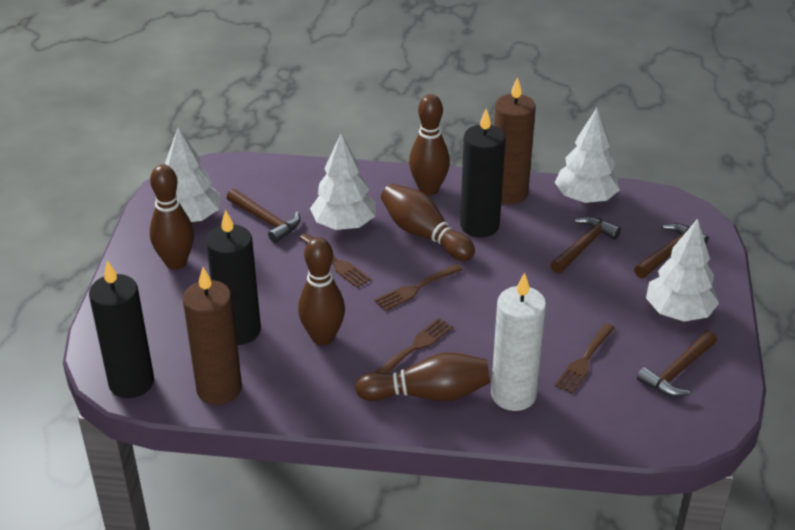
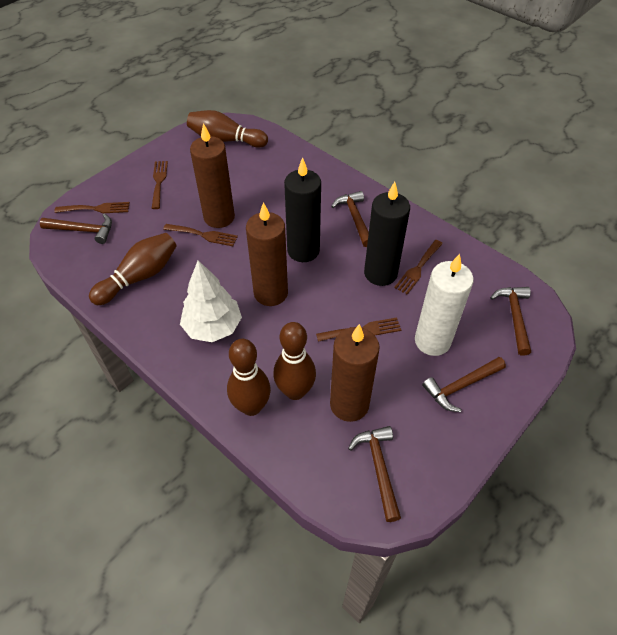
black candle: [89,260,154,398] [206,210,261,345] [460,109,506,237] = 3 -> [284,157,321,262] [364,182,410,286] = 2
brown bowling pin: [150,164,194,269] [298,237,345,346] [355,352,490,401] [381,184,475,261] [409,94,450,196] = 5 -> [89,233,177,305] [187,110,268,148] [227,339,271,416] [273,322,316,400] = 4
brown candle: [182,267,242,405] [494,77,536,204] = 2 -> [190,123,235,228] [246,202,288,306] [330,324,380,422] = 3
brown fork: [299,233,371,288] [374,264,463,311] [375,318,453,373] [555,323,615,394] = 4 -> [54,202,130,213] [152,161,168,209] [163,224,238,246] [316,318,401,342] [394,240,443,294] = 5
brown hammer: [227,189,301,243] [550,217,621,274] [634,223,709,278] [637,330,717,397] = 4 -> [40,213,112,244] [331,191,369,247] [348,426,401,522] [422,357,506,412] [490,287,531,356] = 5
white tree: [165,127,221,223] [310,134,376,230] [555,108,620,203] [646,219,719,322] = 4 -> [180,260,242,342] = 1

